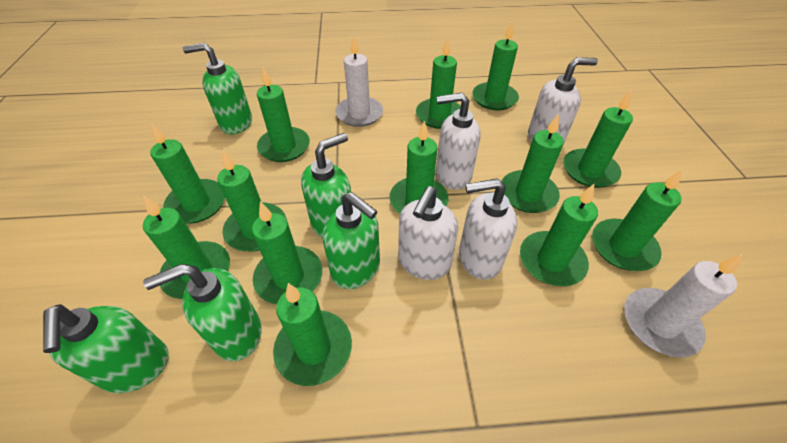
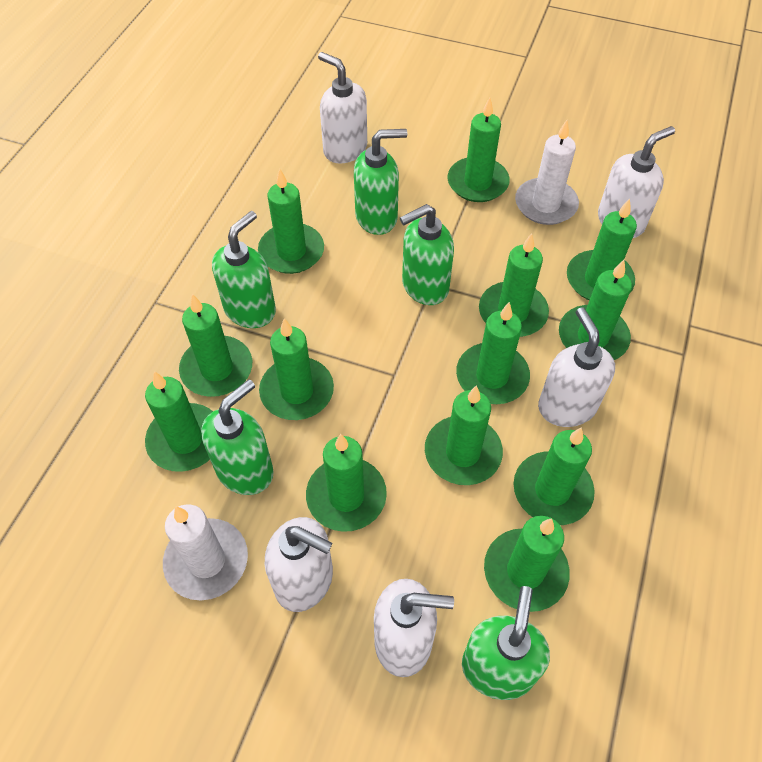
white soap dispenser: [398,186,458,280] [436,93,481,190] [459,178,517,280] [528,57,598,145] = 4 -> [265,517,333,612] [318,52,367,164] [374,579,454,677] [538,307,615,427] [598,126,675,238] = 5

